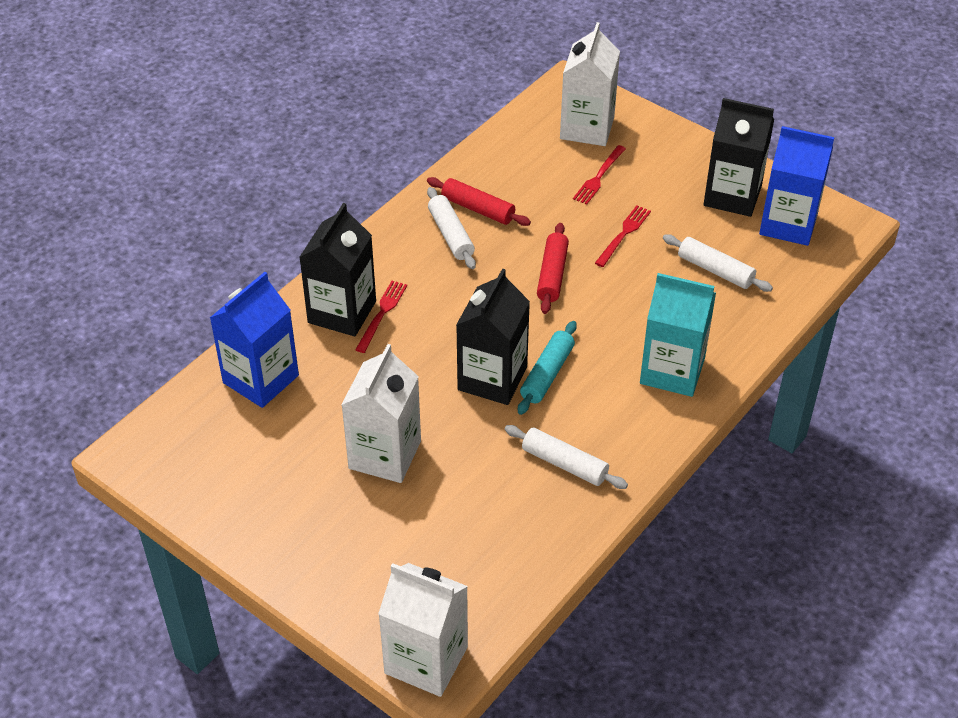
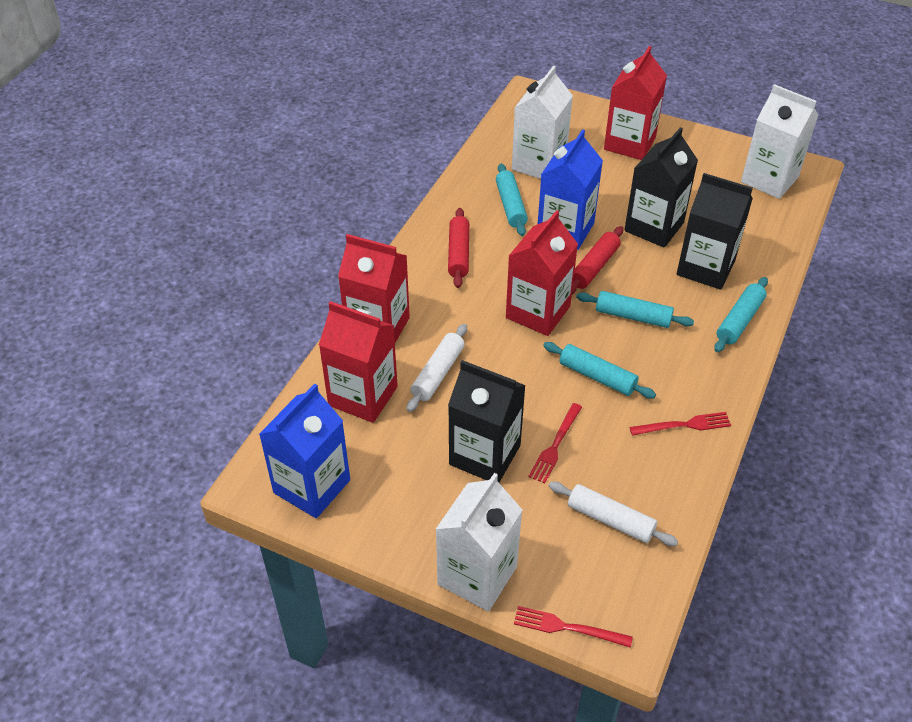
red carton: none = 0 -> [319,301,398,423] [338,234,410,343] [506,210,578,336] [604,46,667,160] = 4
turquoise carton: [640,273,716,397] = 1 -> none = 0
turquoise rolling pin: [518,321,577,415] = 1 -> [496,164,528,236] [543,342,656,399] [576,291,694,328] [714,277,768,352] = 4
white rolling pin: [427,187,476,269] [505,425,628,489] [663,234,773,292] = 3 -> [407,324,467,412] [549,482,678,546] = 2

